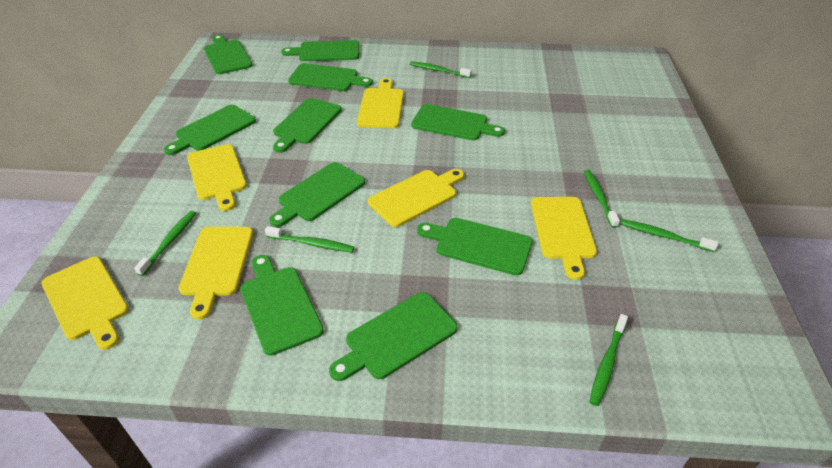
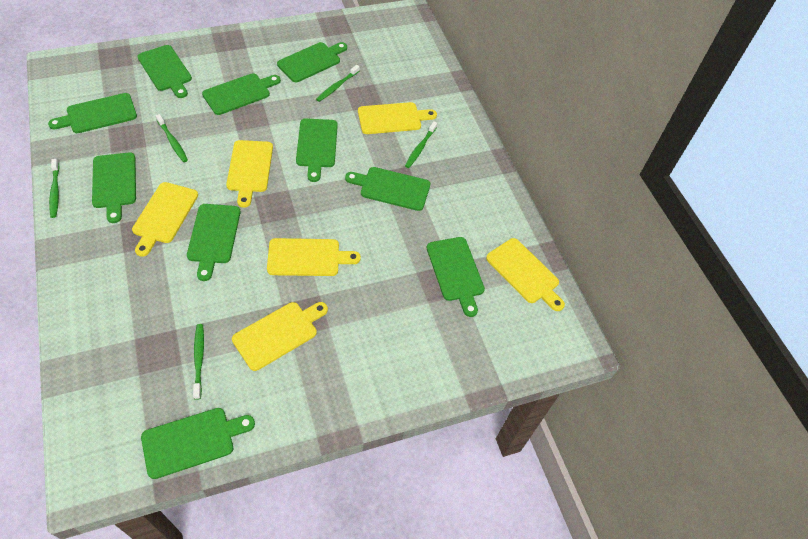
green toothbrush: [134,211,196,276] [265,226,354,252] [410,61,472,78] [584,170,620,228] [590,314,628,406] [621,219,718,252] = 6 -> [49,159,60,218] [156,114,188,162] [193,324,204,400] [316,65,360,102] [405,121,437,168] = 5

